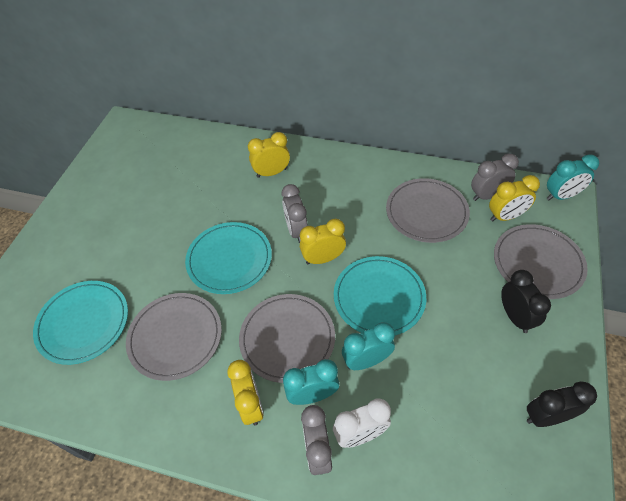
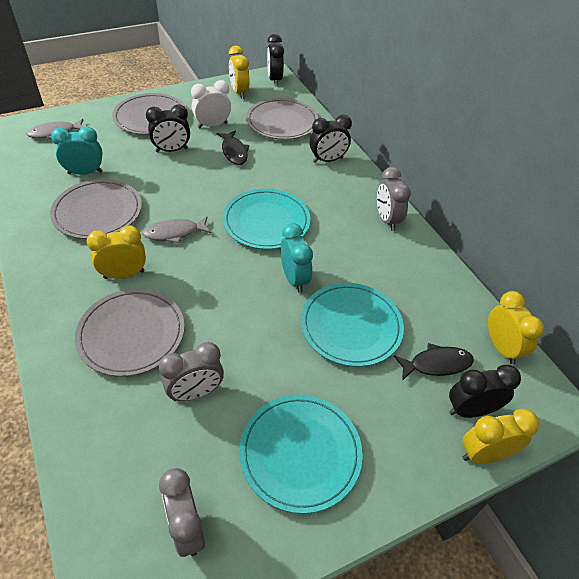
black clock: [501,270,551,333] [527,381,597,427] = 2 -> [146,104,190,152] [267,34,284,86] [310,115,352,163] [449,365,521,418] = 4
black fish: none = 0 -> [216,130,250,165] [394,343,474,381] = 2
grey fish: none = 0 -> [26,119,83,139] [142,216,211,243] = 2
turquoise clock: [283,359,339,405] [342,322,395,370] [547,154,599,200] = 3 -> [51,126,103,175] [281,223,313,293] = 2

